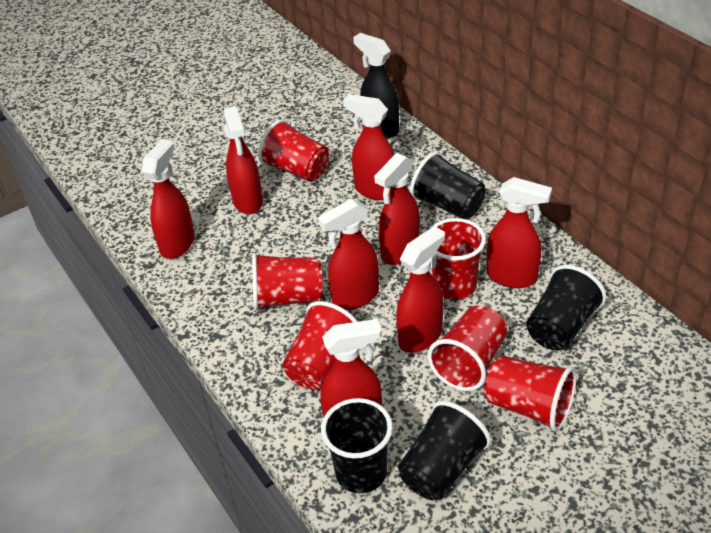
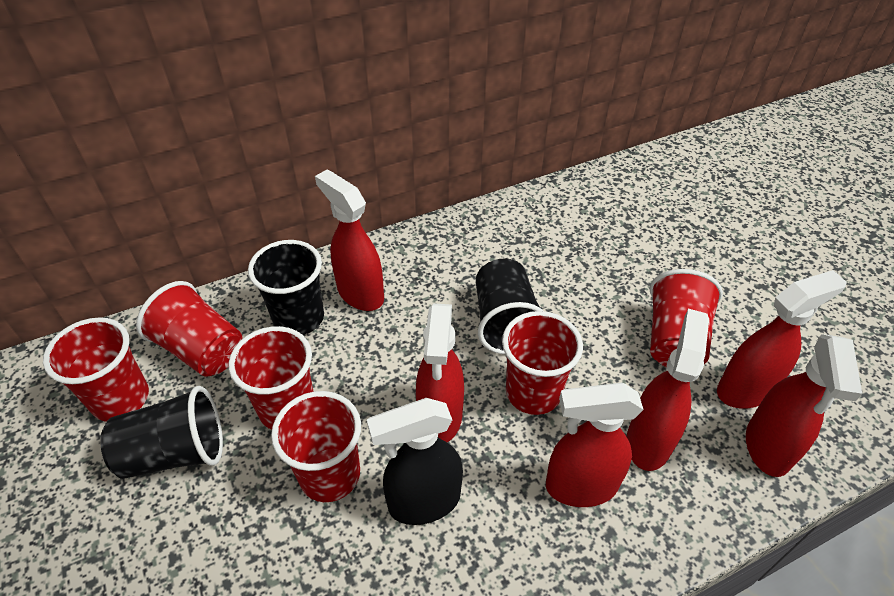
black cup: [321,398,393,493] [398,401,491,500] [410,152,486,219] [526,265,606,350] = 4 -> [100,386,223,479] [248,240,324,335] [476,258,543,354] = 3
red spray bottle: [141,139,195,259] [224,106,263,214] [318,199,379,310] [320,319,382,417] [343,94,395,200] [374,153,420,265] [396,226,445,353] [487,177,552,288] = 8 -> [315,170,384,311] [416,303,464,442] [546,383,644,507] [627,309,709,471] [717,270,847,409] [746,334,862,477] = 6

